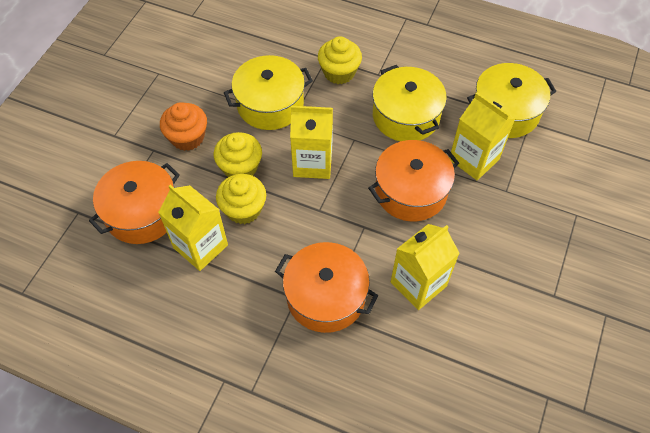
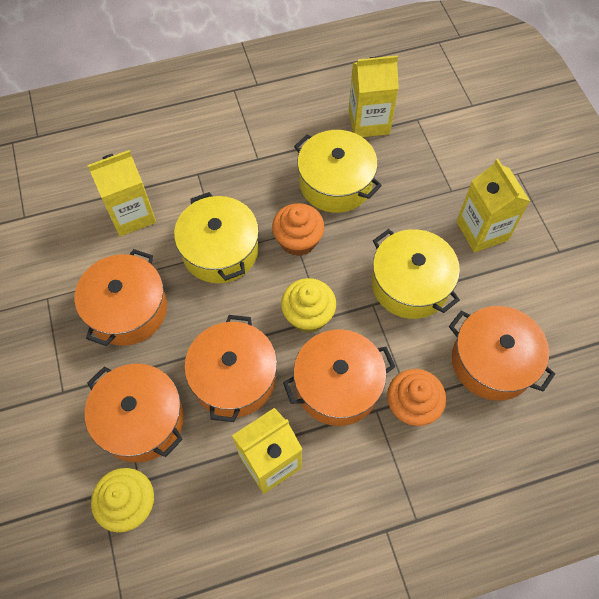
orange cupcake: [160,102,207,151] = 1 -> [272,203,325,256] [387,369,446,426] = 2
orange pot: [89,161,180,244] [275,242,378,333] [368,140,459,221] = 3 -> [75,249,167,346] [85,364,184,462] [184,315,277,422] [283,329,396,426] [449,306,555,401] = 5
yellow cupcake: [214,132,262,177] [216,174,266,224] [318,36,362,84] = 3 -> [91,468,154,532] [281,278,336,333] = 2

